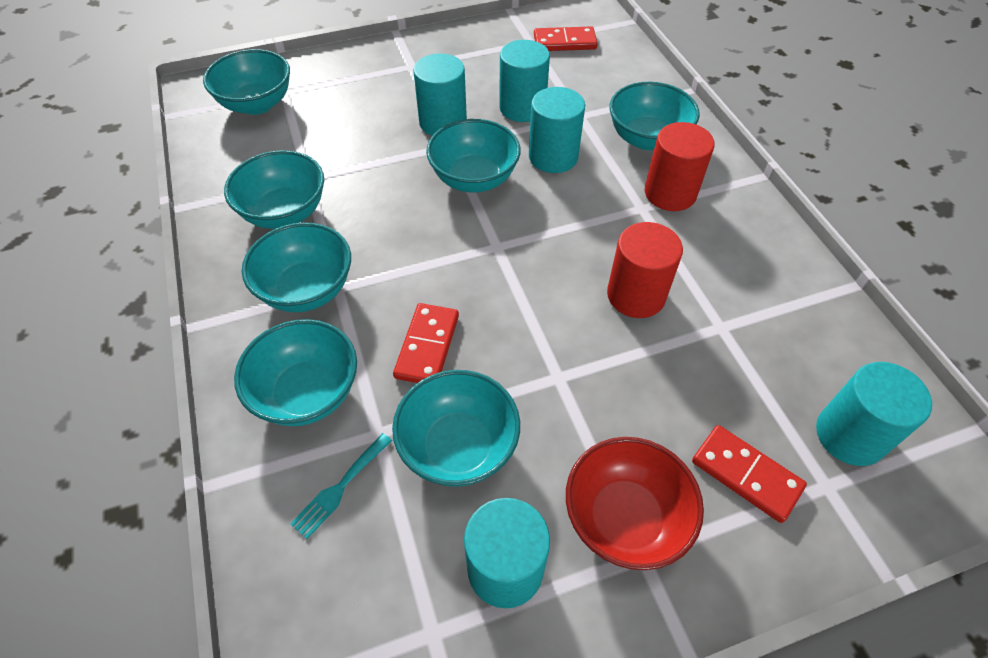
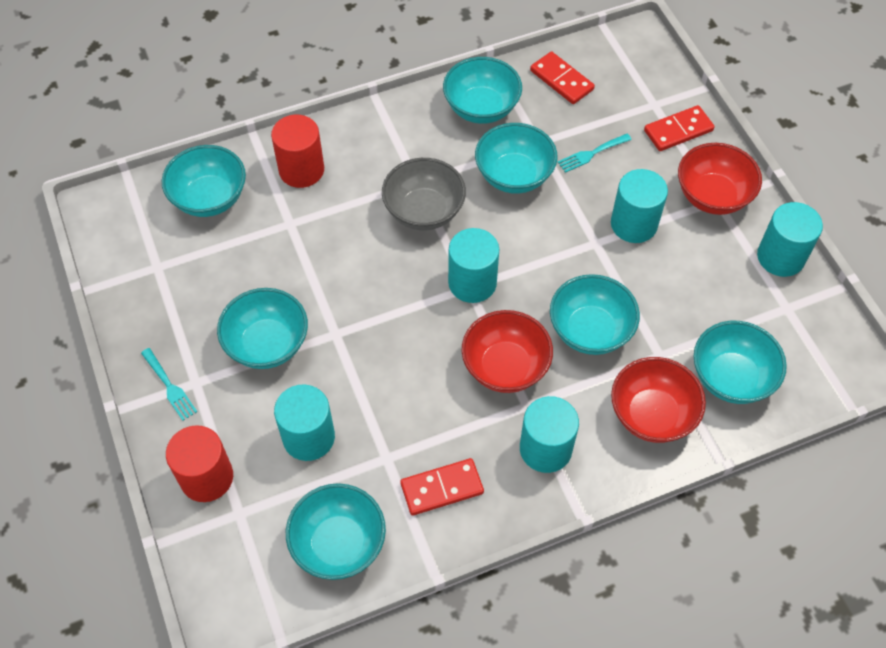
grey bowl: none = 0 -> [382,158,466,231] = 1
red bowl: [566,437,704,570] = 1 -> [461,310,553,393] [611,357,706,443] [678,143,762,215] = 3
turquoise fork: [290,433,392,539] = 1 -> [141,348,197,421] [558,134,632,173] = 2

